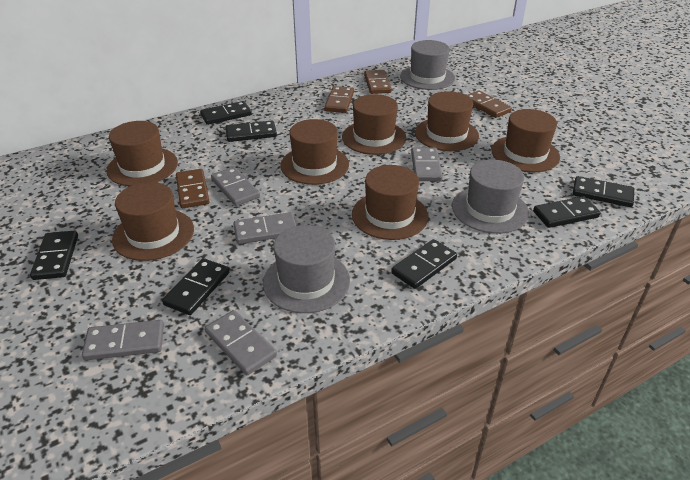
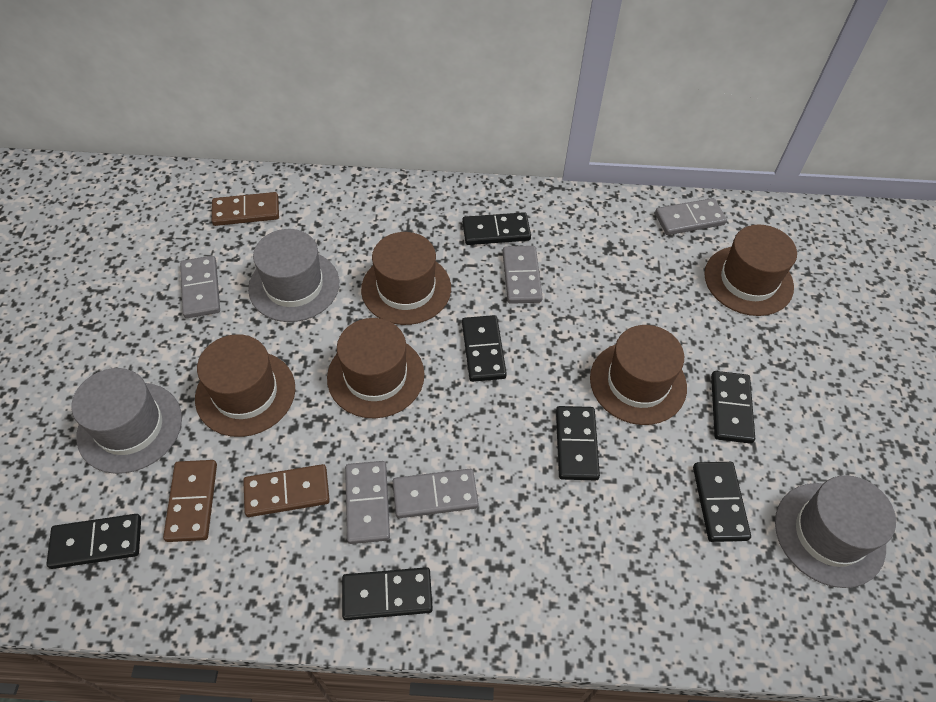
brown domino: [176,169,210,208] [324,86,354,113] [364,70,392,94] [467,90,512,118] = 4 -> [163,460,217,542] [212,192,279,226] [243,464,330,517] = 3
brown hat: [107,121,178,187] [112,182,194,261] [280,119,349,185] [342,94,406,155] [352,165,428,240] [415,91,479,151] [492,109,560,172] = 7 -> [195,334,295,437] [327,318,425,419] [361,232,451,325] [590,325,687,425] [704,224,797,316] = 5

